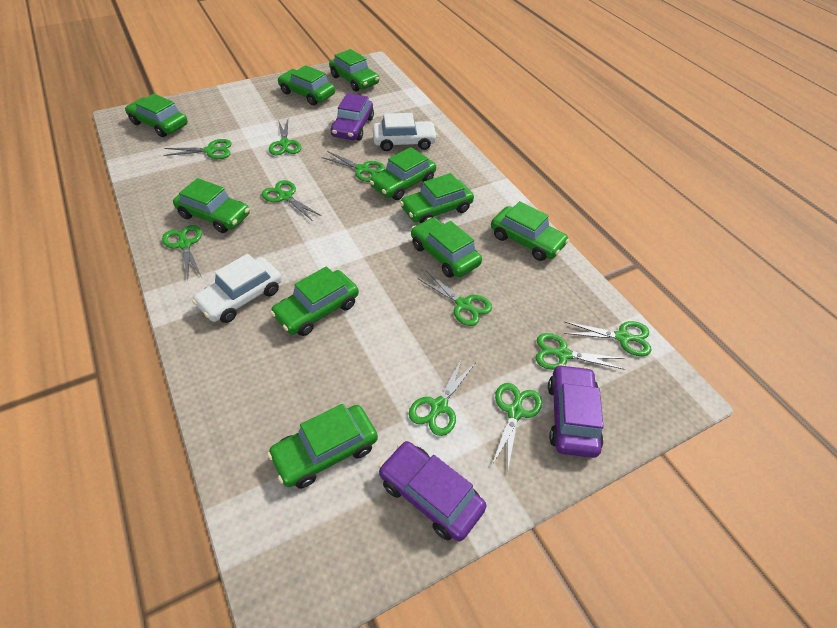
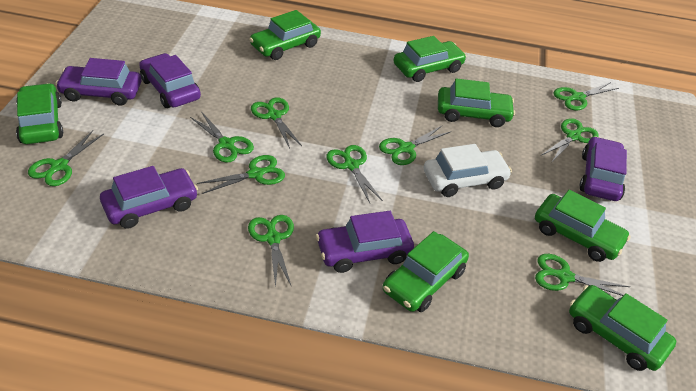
green car: [125,94,188,137] [173,178,250,233] [268,404,378,489] [270,266,359,336] [277,65,335,105] [329,49,379,92] [370,147,436,200] [400,173,474,224] [411,217,482,278] [491,201,569,261] = 10 -> [16,83,63,144] [249,10,321,60] [383,231,469,312] [394,36,466,82] [438,78,515,127] [535,190,631,262] [569,285,676,371] = 7
purple car: [331,93,374,140] [379,441,487,542] [548,364,604,458] = 3 -> [55,58,141,106] [100,166,198,229] [139,53,201,108] [316,211,414,273] [579,136,627,201] = 5
white car: [192,254,282,323] [373,113,438,151] = 2 -> [424,144,512,197] = 1

